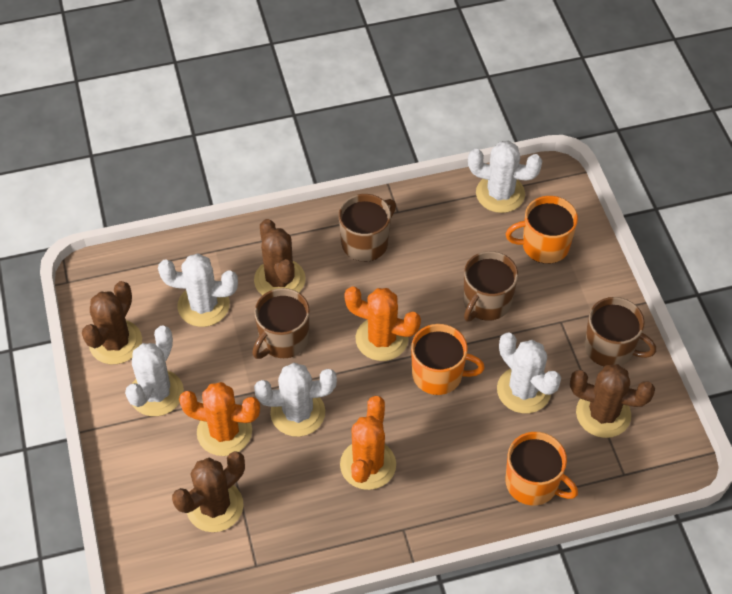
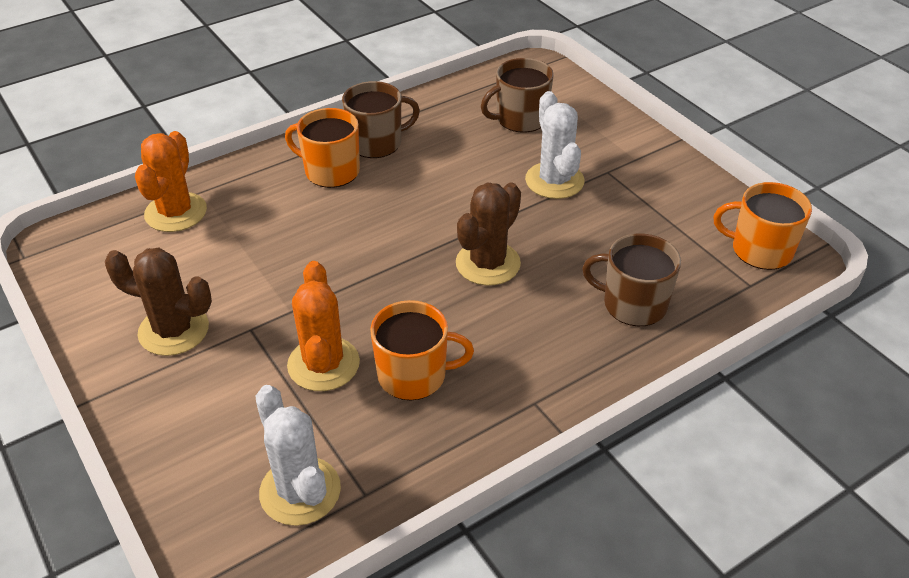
brown cactus: [82,281,142,364] [172,451,245,532] [254,219,306,296] [570,364,655,438] = 4 -> [105,248,212,356] [456,182,521,286] = 2
brown mug: [252,288,310,359] [339,194,396,262] [463,251,518,322] [584,297,656,367] = 4 -> [342,81,420,158] [481,58,554,133] [582,234,681,326] = 3
orange cactus: [179,382,260,456] [340,396,396,490] [344,287,421,361] = 3 -> [135,131,207,232] [287,261,360,391] = 2
white cactus: [125,325,184,416] [158,254,238,327] [254,363,337,437] [468,141,542,213] [497,333,561,413] = 5 -> [256,385,341,526] [525,91,585,199] = 2

